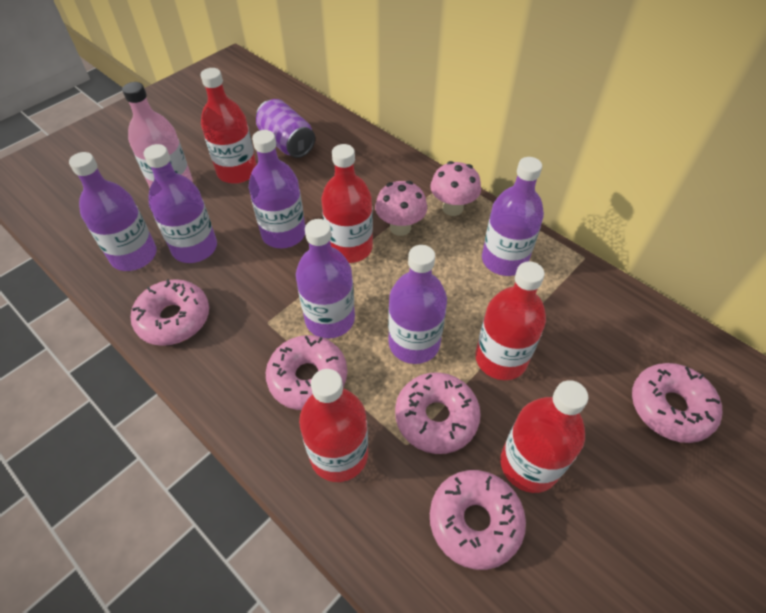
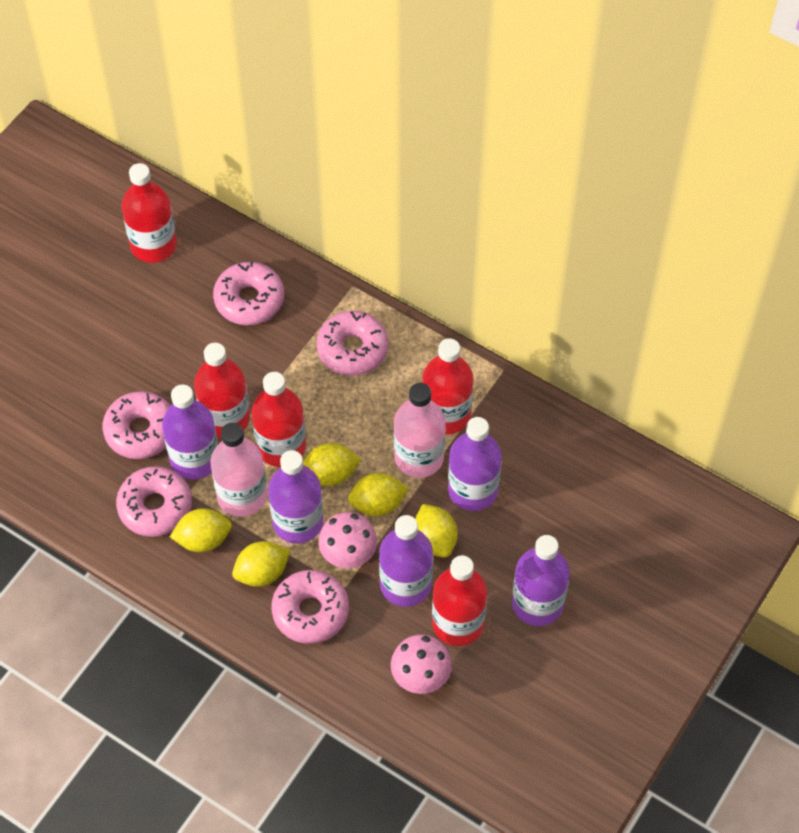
pink bottle: [122,82,193,188] = 1 -> [211,423,267,517] [394,383,446,478] = 2
purple bottle: [69,152,156,271] [144,144,217,263] [249,130,305,248] [296,219,355,338] [388,245,447,364] [482,157,544,276] = 6 -> [162,384,218,480] [268,450,323,544] [379,515,433,607] [448,417,502,511] [512,535,570,626] = 5
purple can: [256,99,315,158] = 1 -> none = 0
yellow lemon: none = 0 -> [170,508,232,552] [232,541,290,587] [303,443,362,486] [348,473,409,516] [415,504,458,558] = 5

